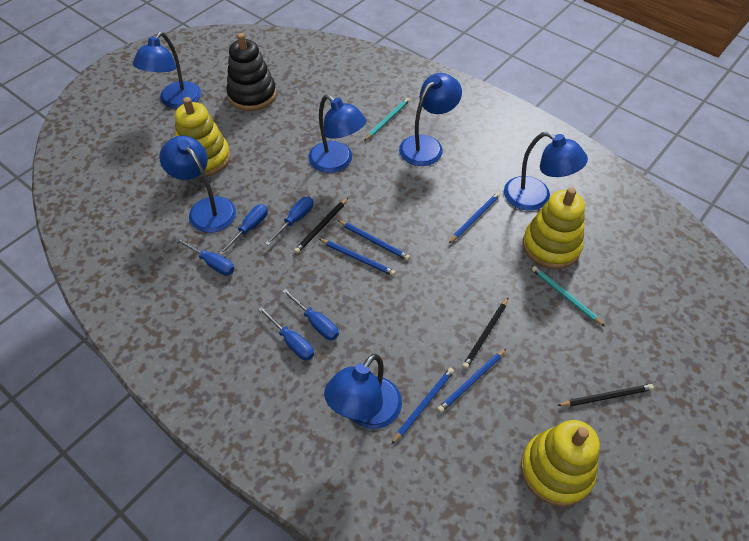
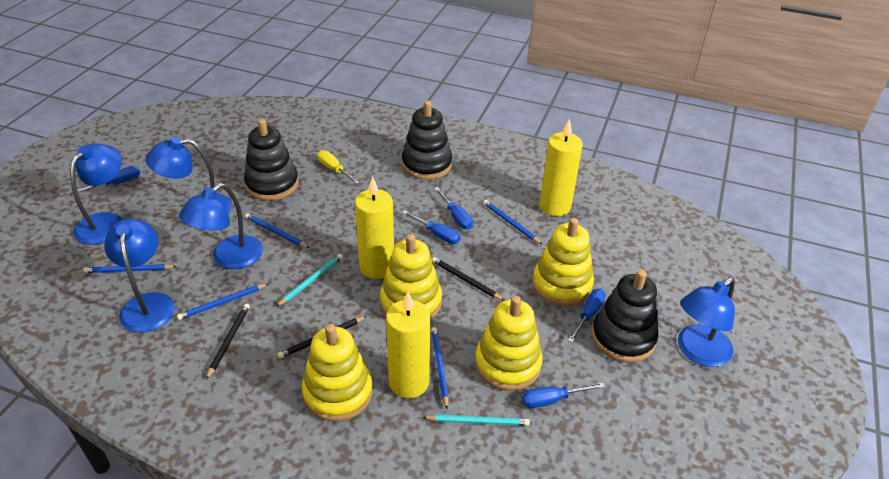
black stacking toy: [226,33,276,111] = 1 -> [244,119,299,201] [402,101,452,180] [591,270,658,362] = 3
blue lamp: [133,32,201,109] [159,135,236,233] [308,94,366,173] [324,354,402,429] [399,73,462,166] [504,132,588,211] = 6 -> [70,143,123,245] [104,219,175,333] [145,137,232,214] [179,183,263,269] [678,277,735,367] = 5
yellow candle: none = 0 -> [355,176,394,279] [386,292,431,398] [539,119,583,216] = 3
yellow screwdriver: none = 0 -> [317,150,360,184] = 1
yellow stacking toy: [175,97,230,177] [521,420,600,507] [523,187,585,269] = 3 -> [302,324,373,422] [380,234,442,319] [475,296,543,391] [532,218,594,307] = 4

